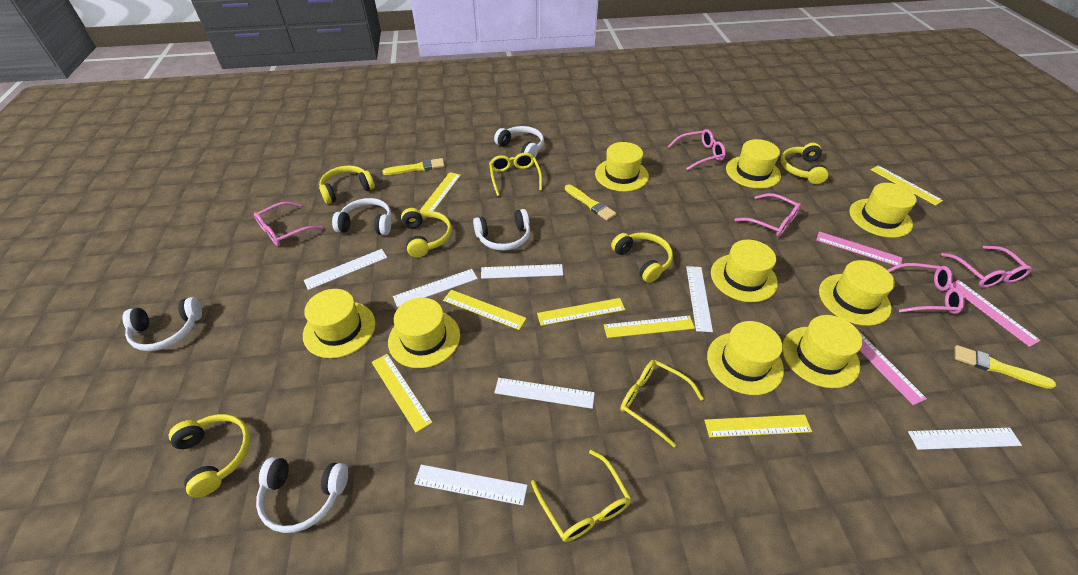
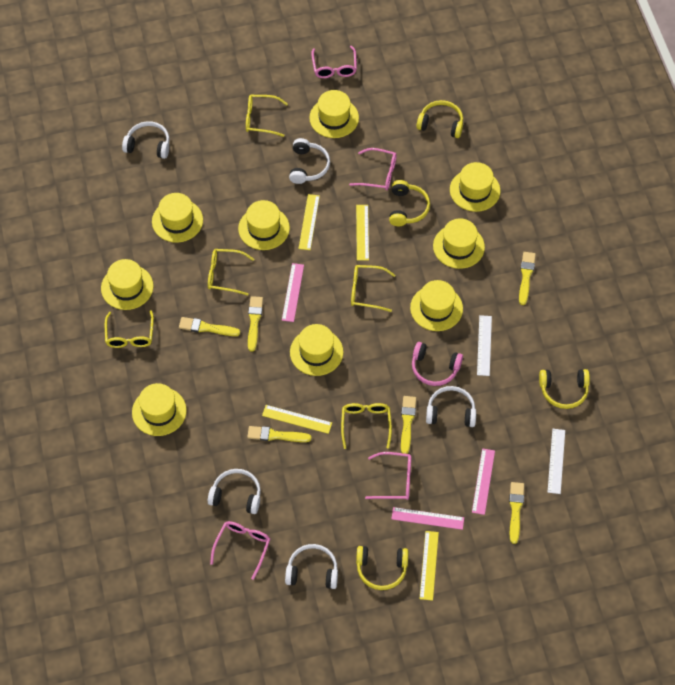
pink glasses: [254,202,323,246] [668,129,726,170] [734,193,801,237] [888,263,965,314] [941,246,1032,288] = 5 -> [210,521,270,580] [311,46,357,78] [349,148,397,190] [365,452,411,500] = 4
pink headphones: none = 0 -> [412,342,463,386] = 1
white ruler: [304,249,387,290] [393,269,478,307] [414,465,527,505] [481,264,563,279] [494,378,595,409] [686,266,713,332] [908,428,1022,450] = 7 -> [477,315,492,376] [548,429,565,494] = 2
yellow brush: [382,158,445,175] [565,184,616,221] [955,345,1056,389] = 3 -> [179,317,240,336] [247,426,311,442] [248,296,263,352] [401,396,416,454] [509,482,524,544] [519,252,536,305] = 6
yellow glasses: [489,153,542,196] [531,450,631,542] [620,360,704,447] = 3 -> [105,310,154,348] [208,249,254,296] [246,95,288,137] [341,403,392,449] [351,265,395,312] = 5
yellow headphones: [169,414,251,498] [319,165,375,204] [401,208,452,257] [611,232,673,283] [781,143,829,184] = 5 -> [356,546,408,590] [389,180,430,226] [416,100,463,138] [539,369,590,409] = 4
yellow ruler: [372,354,433,433] [419,172,461,211] [443,290,527,330] [537,298,625,326] [604,316,695,338] [704,415,812,437] [871,165,943,206] = 7 -> [262,405,332,434] [298,194,320,250] [356,205,369,261] [419,531,439,601] = 4

